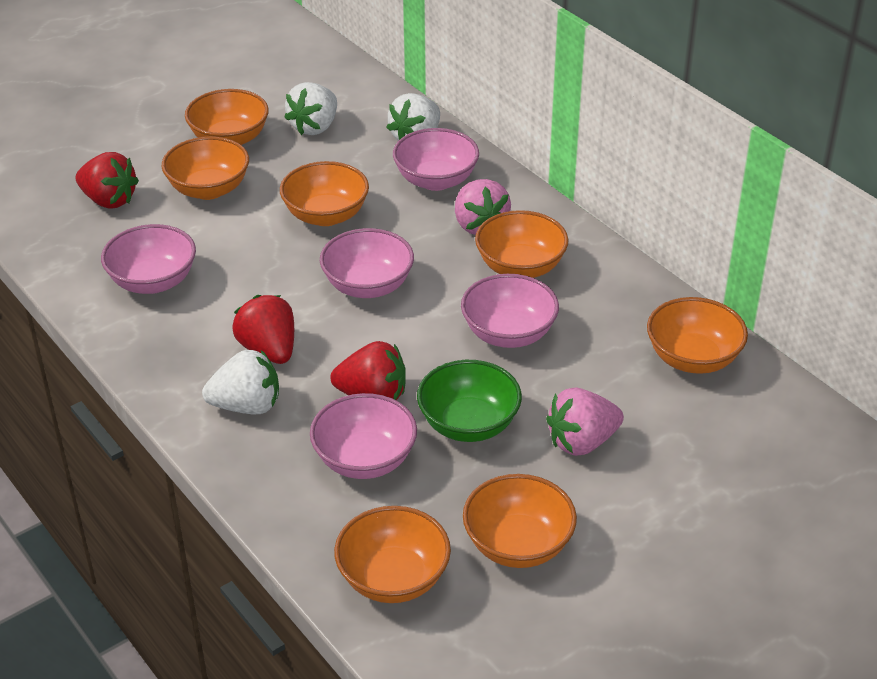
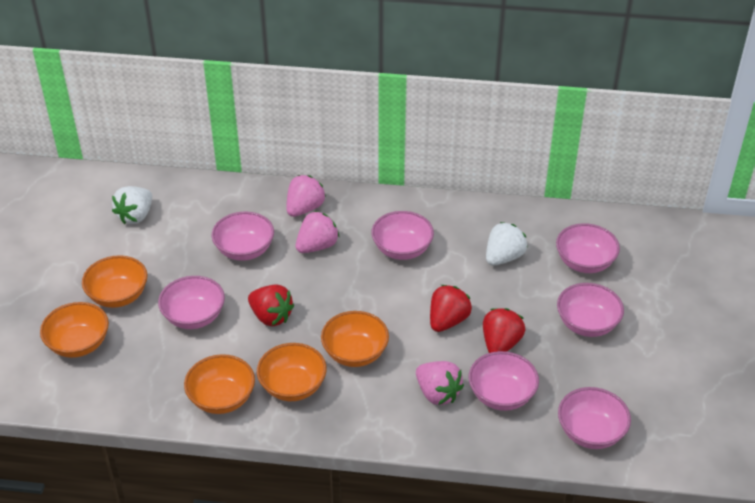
green bowl: [417,360,522,442] = 1 -> none = 0
orange bowl: [162,136,249,200] [185,89,269,145] [280,161,369,226] [334,506,451,603] [463,474,577,568] [475,210,568,278] [647,297,748,374] = 7 -> [40,302,109,358] [82,255,148,308] [184,354,255,414] [257,343,327,401] [321,311,389,367] = 5
pink bowl: [101,224,196,294] [310,393,417,479] [320,228,414,298] [393,128,479,191] [461,274,559,348] = 5 -> [158,276,225,329] [211,212,274,261] [371,211,434,260] [469,351,539,411] [556,223,620,273] [557,283,624,337] [558,387,631,449] = 7
pink strawberry: [455,179,511,235] [546,388,624,456] = 2 -> [286,175,326,217] [295,211,340,253] [416,361,464,405] = 3
white strawberry: [202,350,279,414] [284,82,337,135] [386,93,440,141] = 3 -> [112,186,152,224] [486,222,528,266] = 2

